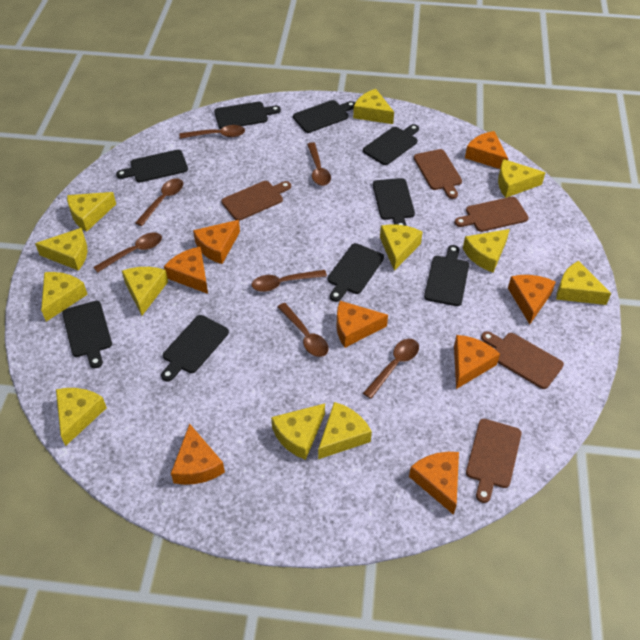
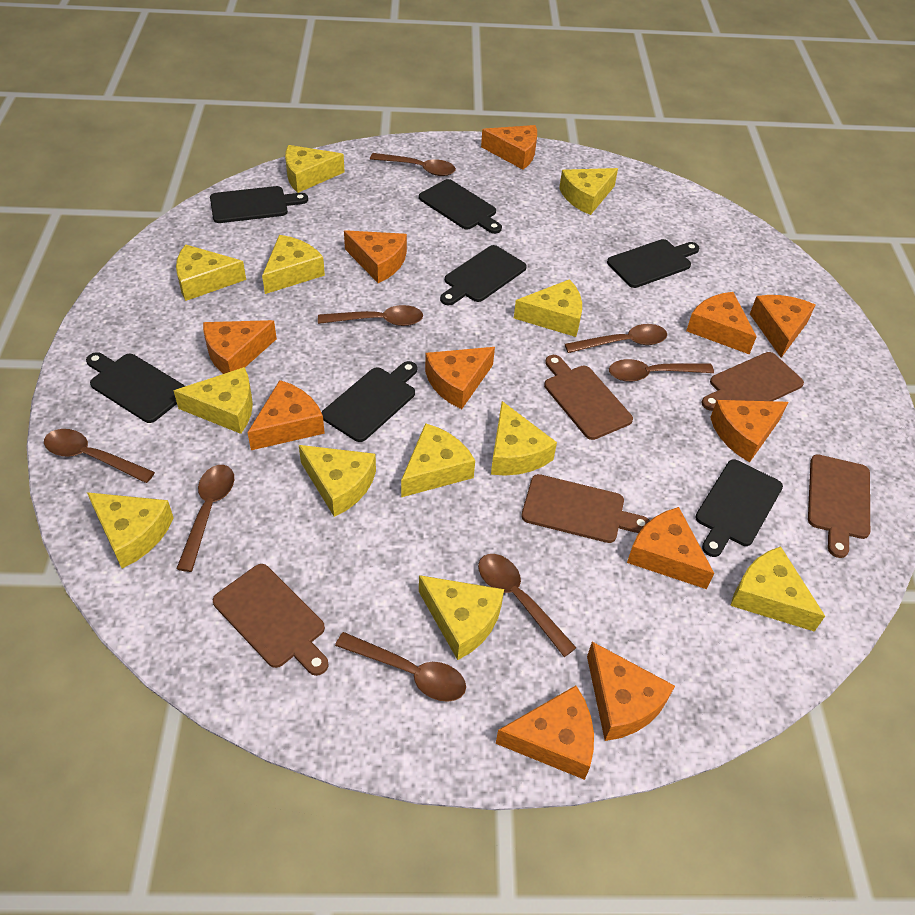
black cutting board: [62,301,112,368] [116,150,188,182] [161,315,229,381] [214,102,281,129] [293,100,355,133] [328,243,384,302] [363,124,419,165] [373,178,415,226] [424,245,469,306] = 9 -> [86,352,185,423] [210,186,308,223] [321,361,417,442] [419,179,502,234] [440,245,527,306] [607,239,699,288] [695,459,783,557] = 7
brown spoon: [94,233,162,273] [135,178,183,226] [180,125,245,139] [252,270,327,292] [278,303,329,357] [307,142,331,186] [363,339,419,399] = 7 -> [44,429,155,483] [176,465,234,572] [318,305,423,326] [335,632,466,702] [370,153,456,176] [478,554,576,657] [565,324,667,353] [609,359,714,382] = 8
orange cheese: [164,247,208,294] [171,424,225,485] [193,220,240,264] [337,301,388,348] [409,452,459,515] [454,335,500,389] [465,131,508,169] [508,275,556,324] = 8 -> [203,320,277,374] [247,380,325,450] [344,230,407,283] [425,347,495,409] [481,125,537,170] [496,685,594,780] [587,642,675,741] [627,507,714,589] [686,292,757,354] [710,400,788,462] [750,295,815,358] = 11

